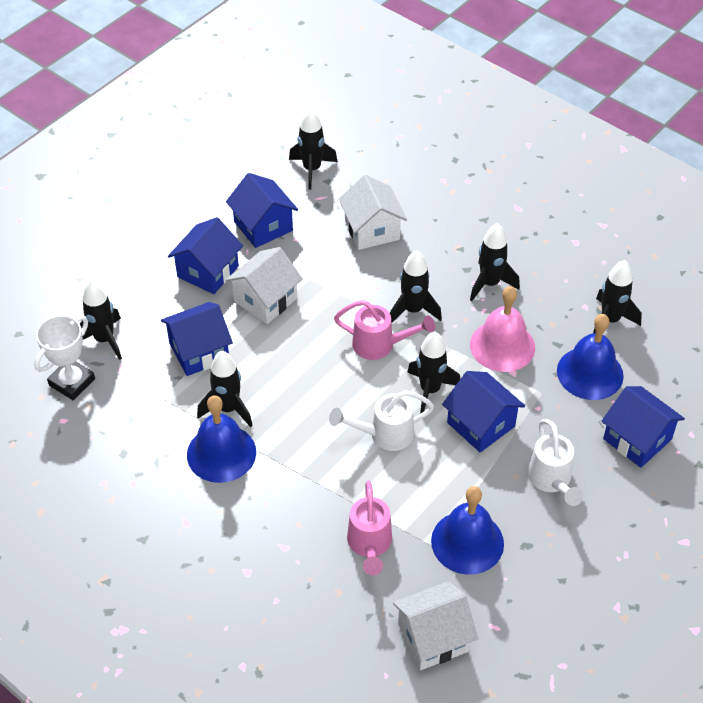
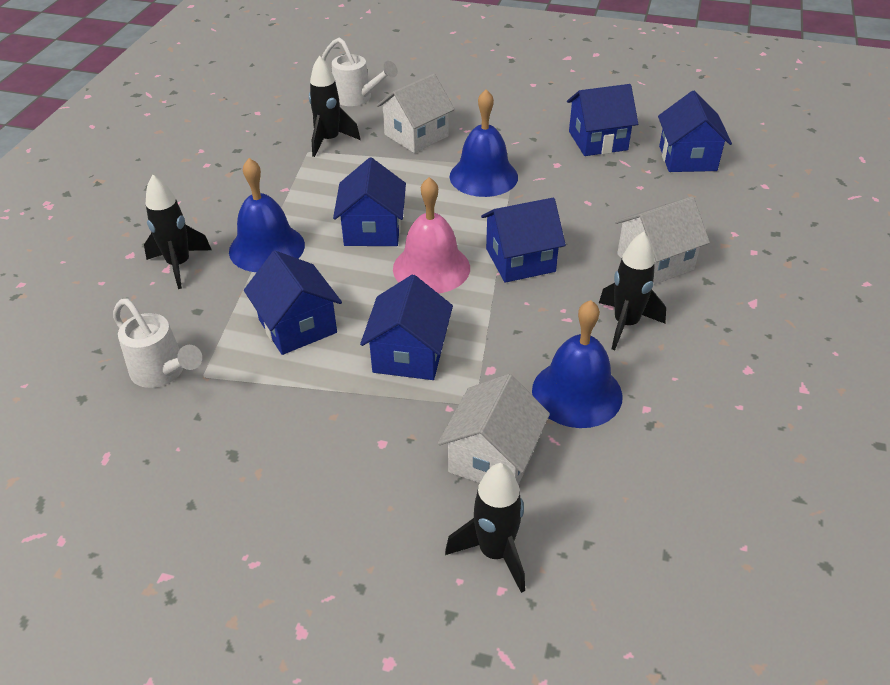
black rocket: [80,280,122,360] [197,350,253,427] [289,108,338,190] [390,250,442,323] [407,331,460,414] [470,223,520,301] [593,260,642,333] = 7 -> [144,175,212,289] [309,55,361,157] [445,463,525,593] [599,232,666,350] = 4
blue house: [161,302,233,376] [168,217,243,294] [226,173,298,248] [442,371,525,453] [602,386,685,468] = 5 -> [244,251,342,355] [333,158,406,246] [360,274,453,380] [481,198,566,283] [567,84,638,156] [658,91,732,172] = 6
pink watering can: [334,300,435,360] [347,481,392,576] = 2 -> none = 0
white trophy: [34,315,95,400] = 1 -> none = 0

